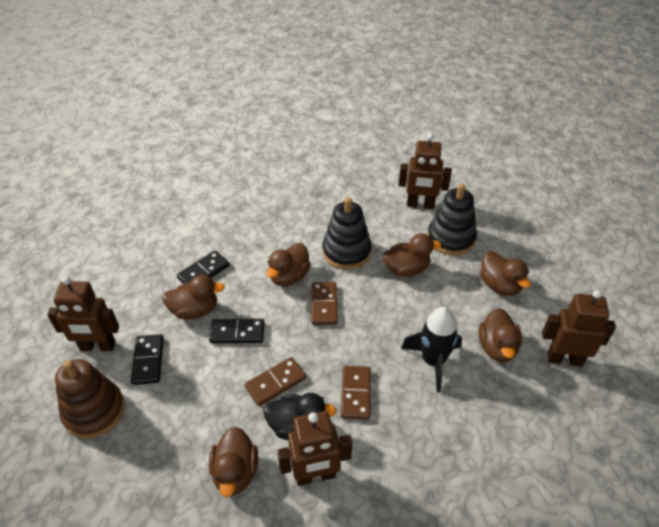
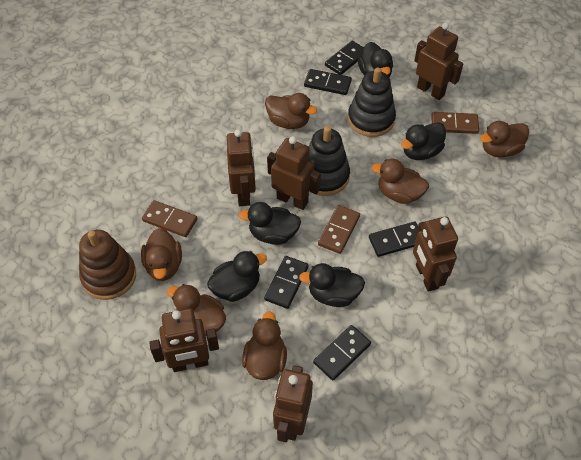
black domino: [131,334,164,385] [177,250,230,284] [209,319,265,343] = 3 -> [264,256,309,309] [304,69,352,95] [313,325,371,381] [325,41,364,75] [369,222,418,257] = 5
black duck: [263,393,336,440] = 1 -> [207,251,267,302] [238,202,301,245] [299,263,365,307] [358,42,393,77] [401,122,446,160] = 5
black rocket: [401,307,462,392] = 1 -> none = 0
brown robot: [47,276,119,351] [277,411,352,486] [399,134,452,209] [542,290,616,366] = 4 -> [149,309,219,372] [227,129,256,206] [267,136,321,210] [273,365,313,442] [413,216,458,291] [414,23,463,100] = 6

